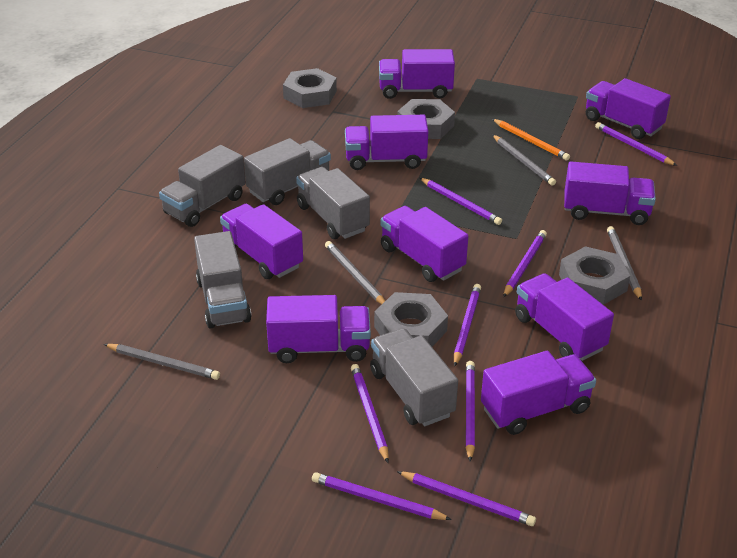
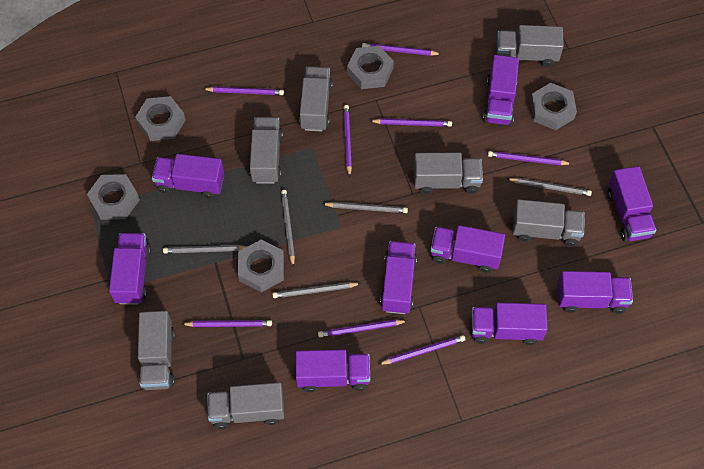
grey nut: [283,68,337,108] [374,292,448,347] [397,99,455,139] [559,246,630,305] = 4 -> [87,174,140,220] [135,96,186,141] [238,240,284,292] [347,46,394,89] [530,83,577,130] = 5
grey pencil: [104,344,220,380] [325,241,385,304] [493,135,556,186] [607,226,642,301] = 4 -> [163,245,248,254] [272,282,361,298] [281,190,295,267] [323,202,408,213] [507,178,592,196] = 5
grey truck: [159,145,245,227] [194,231,252,329] [244,138,331,205] [296,167,370,239] [370,328,458,426] = 5 -> [138,311,175,390] [207,382,284,429] [250,117,283,184] [299,66,333,131] [414,153,483,194] [496,25,564,67] [513,199,585,246] = 7
orange pencil: [492,119,570,161] = 1 -> none = 0

